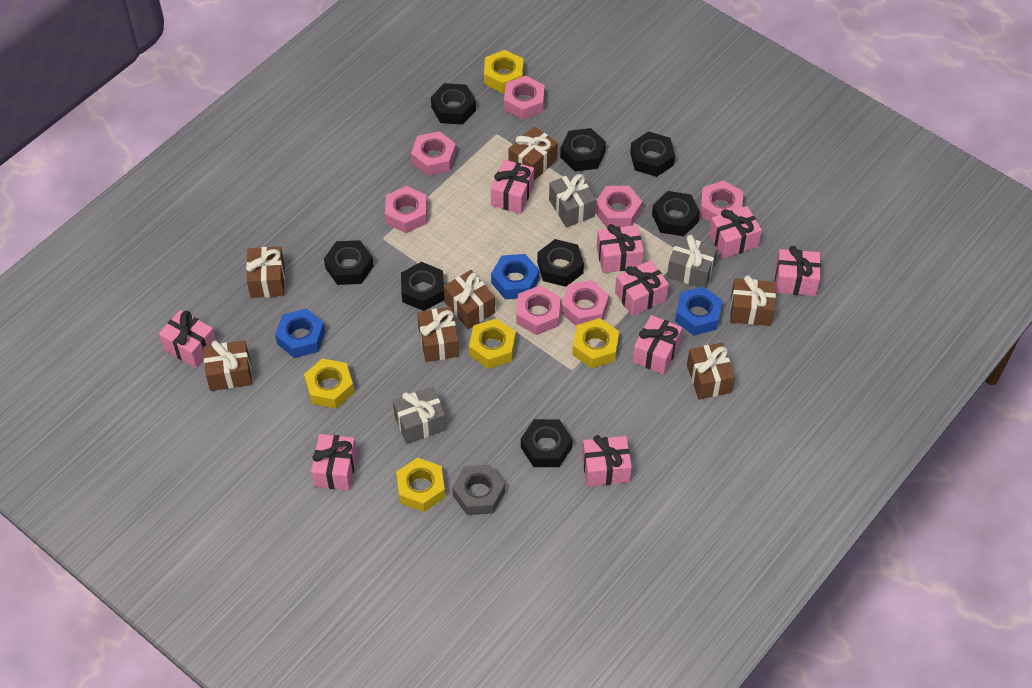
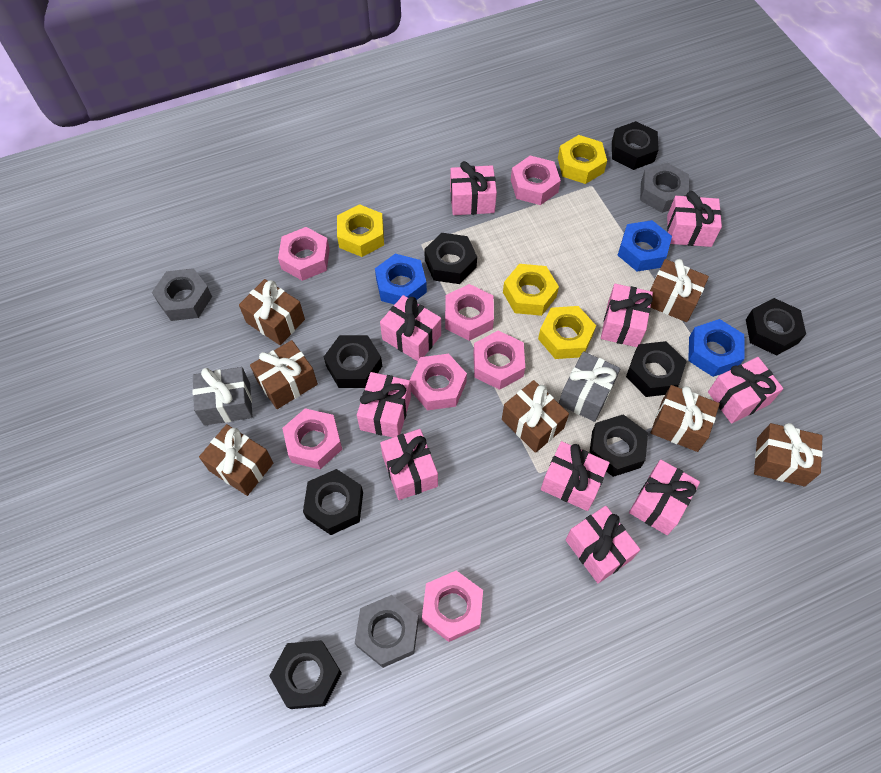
grey gift: [393,387,446,444] [549,172,596,228] [667,235,718,288] = 3 -> [192,367,253,426] [559,351,620,422] = 2
grey nut: [452,465,505,515] = 1 -> [152,268,212,321] [355,595,419,668] [640,163,689,213] = 3
pink gift: [159,310,216,368] [311,434,357,490] [491,159,534,214] [582,435,632,486] [597,224,644,273] [615,260,669,316] [632,315,682,375] [709,206,762,259] [775,246,821,296] = 9 -> [357,372,411,438] [380,295,441,361] [380,429,438,500] [450,161,497,215] [541,441,610,511] [566,506,640,583] [601,284,653,347] [629,460,700,535] [667,191,722,247] [708,357,783,424] = 10
yellow nut: [304,358,354,409] [396,457,445,512] [469,318,516,369] [484,50,523,93] [572,318,619,368] = 5 -> [337,204,384,257] [503,264,559,316] [538,306,596,359] [558,135,607,184] = 4

